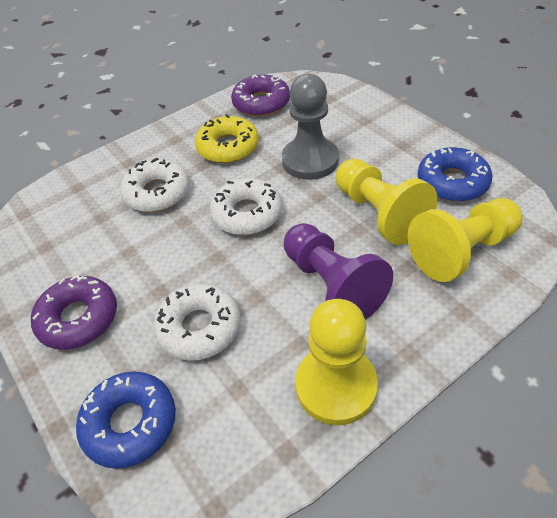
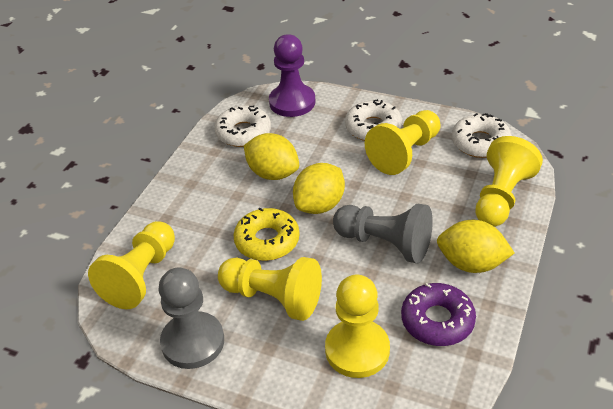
blue donut: [76,371,176,469] [417,147,492,202] = 2 -> none = 0
grey pawn: [282,74,339,180] = 1 -> [159,267,224,369] [333,204,433,264] = 2
purple donut: [31,275,117,350] [231,74,290,117] = 2 -> [401,283,476,346] = 1
yellow lemon: none = 0 -> [244,133,299,180] [293,163,345,214] [437,220,514,273] = 3
yellow pawn: [295,299,378,425] [336,159,438,245] [408,198,522,282] = 3 -> [88,221,175,309] [218,257,322,321] [325,275,390,378] [365,110,441,175] [475,136,543,227] = 5

